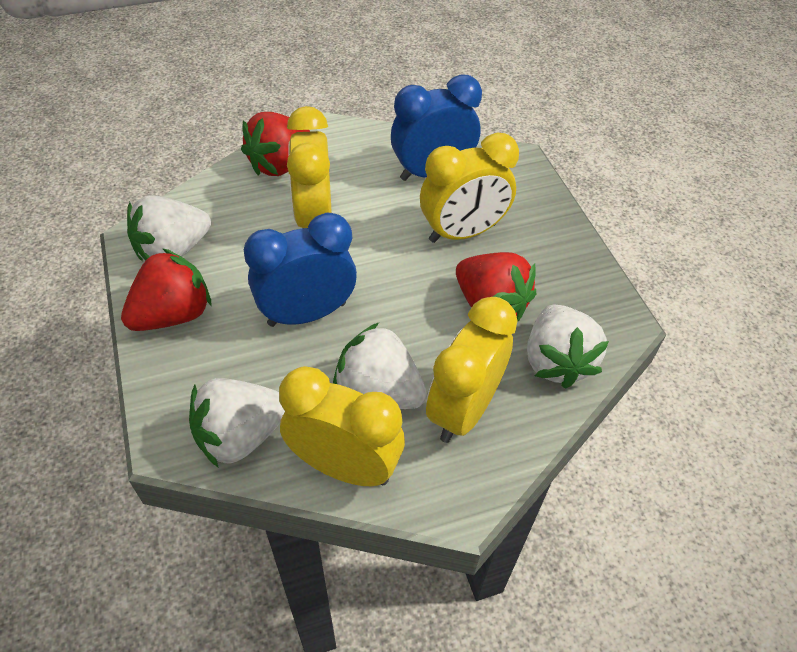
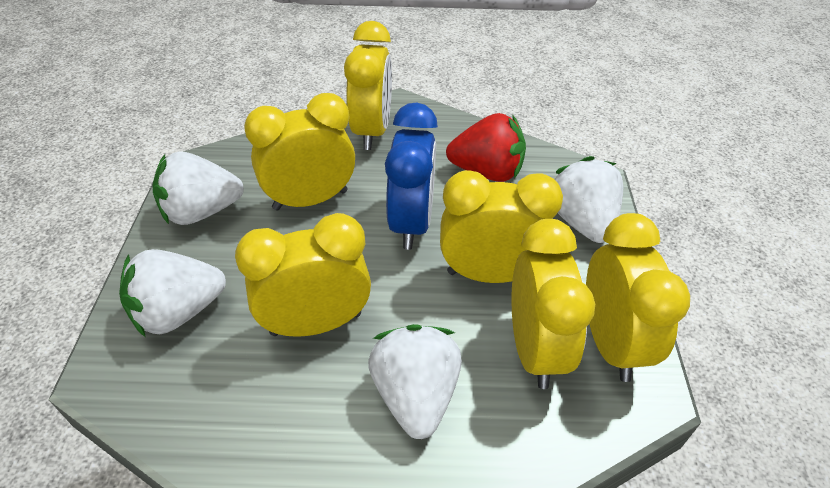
blue clock: [244,213,357,327] [391,74,482,181] = 2 -> [385,102,438,250] = 1
red strawberry: [121,248,211,331] [241,112,310,176] [456,252,536,322] = 3 -> [446,113,526,182] = 1
yellow clock: [279,366,405,486] [287,106,332,228] [420,133,519,243] [426,297,518,443] = 4 -> [235,213,371,337] [244,93,355,211] [344,21,392,150] [440,170,563,283] [512,219,595,389] [586,213,690,382] = 6

